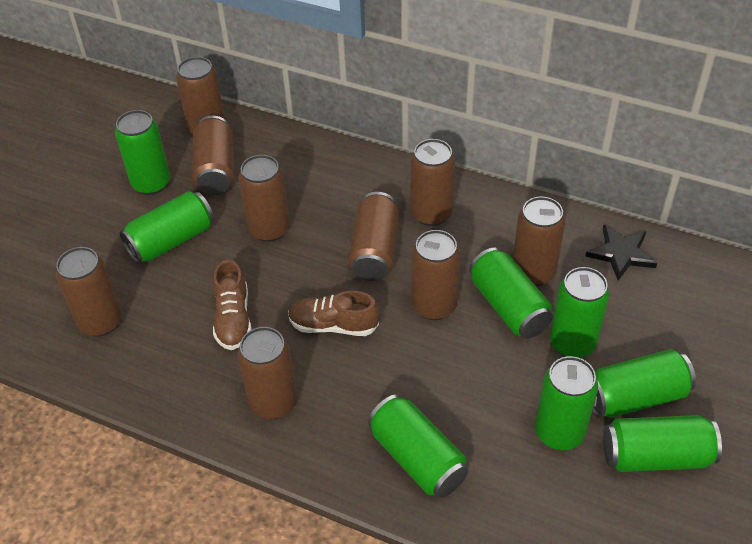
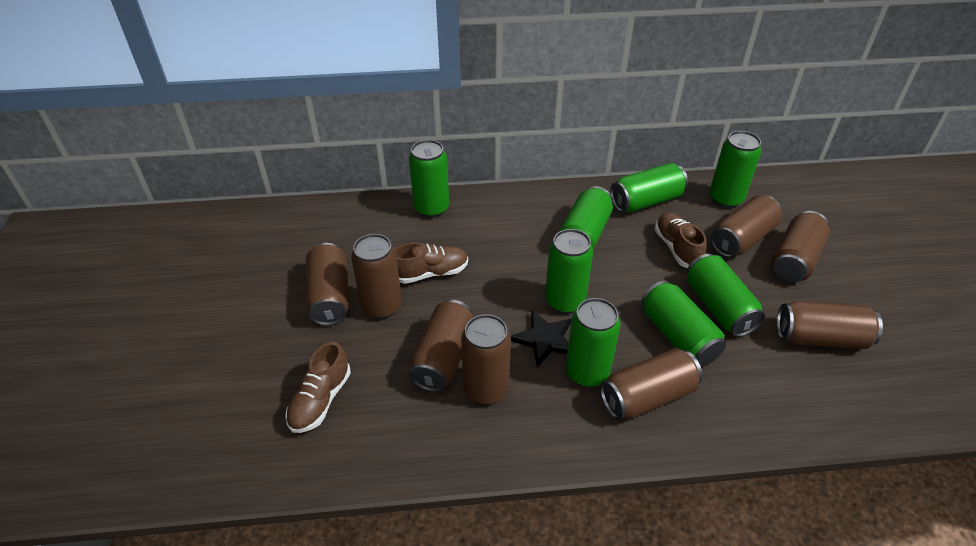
brown can: [56,247,122,337] [176,57,225,134] [192,115,234,195] [237,327,297,419] [239,155,290,242] [348,192,399,281] [411,139,455,226] [412,230,460,320] [513,197,566,286] = 9 -> [306,243,349,326] [351,234,402,319] [409,300,474,392] [461,314,511,404] [600,348,703,420] [711,195,782,257] [771,211,830,282] [777,301,883,349] = 8
brown shoe: [213,260,252,350] [288,291,379,336] = 2 -> [285,342,351,433] [395,243,468,284] [655,212,707,268] = 3

